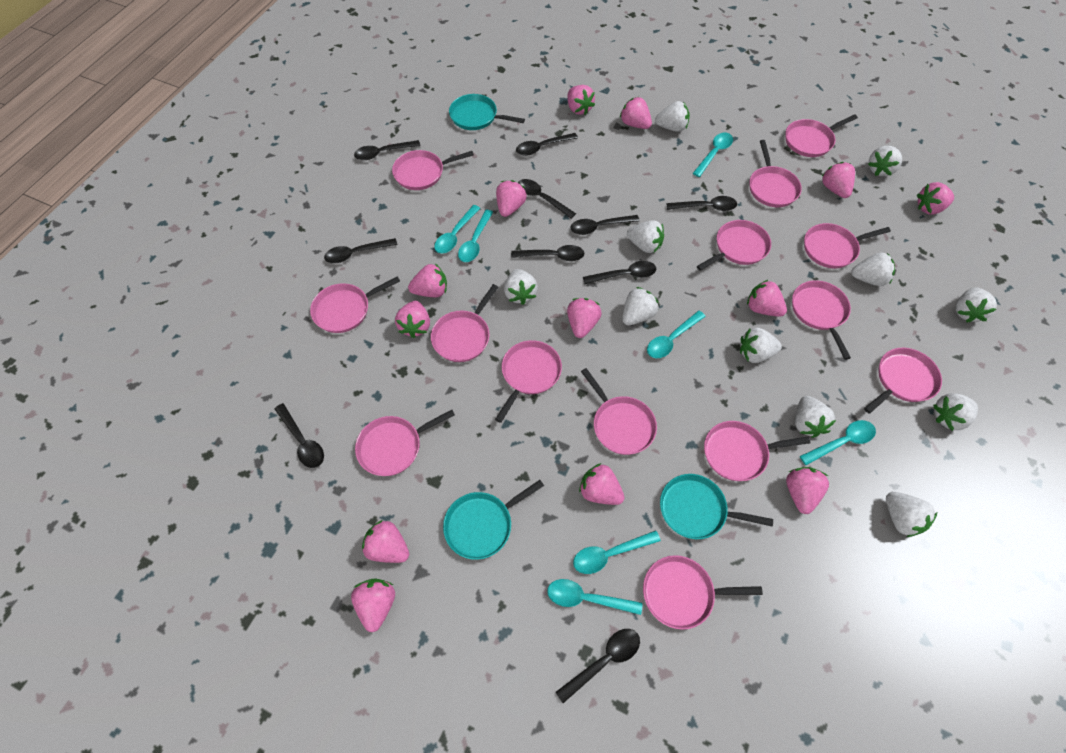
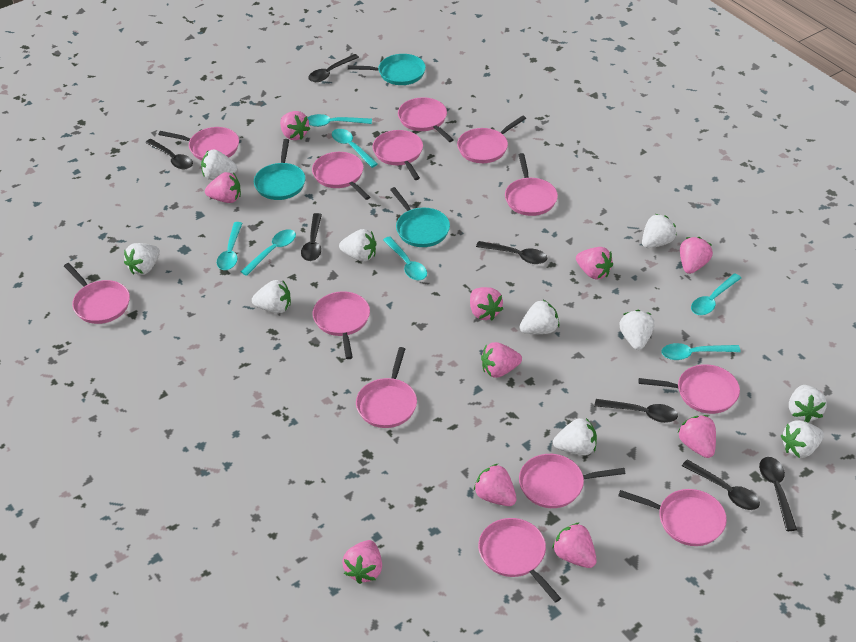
black spoon: [275,403,324,468] [324,238,397,263] [354,140,421,160] [511,245,585,261] [516,133,578,156] [518,179,576,219] [556,629,640,703] [571,215,640,235] [583,261,656,284] [667,196,737,211] = 10 -> [145,139,193,169] [301,213,322,261] [308,54,359,82] [476,241,547,264] [594,399,678,423] [682,459,760,510] [759,457,797,531] = 7
pink pan: [310,276,400,333] [355,410,455,476] [392,150,474,190] [431,284,498,362] [495,340,562,423] [581,368,657,455] [643,555,763,630] [697,220,771,271] [704,421,811,481] [749,140,802,207] [785,114,858,157] [792,280,851,360] [804,223,891,268] [864,348,942,413] = 14 -> [64,263,130,324] [158,127,239,160] [312,152,370,200] [313,291,370,359] [356,347,417,428] [372,130,423,180] [398,97,454,142] [457,115,526,163] [478,518,561,603] [505,153,558,216] [519,454,626,508] [618,489,727,546] [639,364,740,414] = 13
pink strawberry: [351,579,395,632] [362,520,409,563] [395,301,430,338] [408,264,447,297] [496,180,527,217] [567,85,595,115] [567,298,602,338] [579,463,625,505] [620,97,652,129] [747,280,787,317] [786,467,829,514] [821,162,855,198] [917,182,954,214] = 13 -> [205,172,241,203] [280,111,310,140] [342,540,382,584] [470,287,503,320] [474,464,517,506] [481,342,522,378] [552,522,597,568] [576,247,613,280] [678,415,716,458] [680,237,713,274] = 10
white strawberry: [504,269,538,305] [622,287,658,325] [627,220,664,253] [655,101,690,132] [740,327,782,363] [795,396,836,438] [851,252,895,286] [868,146,902,176] [886,492,937,537] [933,393,978,431] [956,287,997,322] = 11 -> [124,243,160,275] [201,149,237,180] [252,280,291,313] [339,229,376,262] [520,300,559,334] [553,418,597,456] [619,310,654,350] [642,214,677,248] [781,420,824,458] [789,385,827,422] = 10

